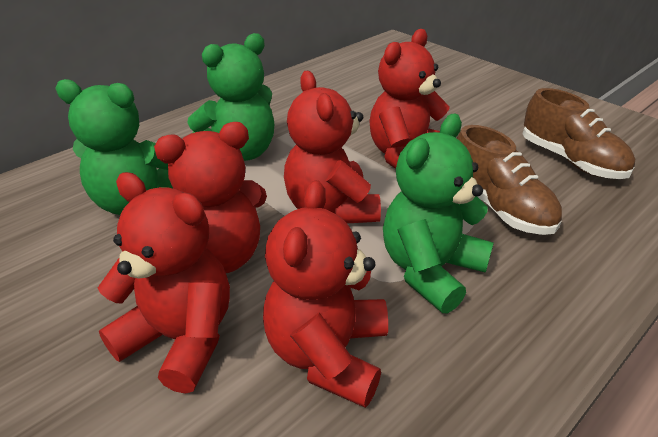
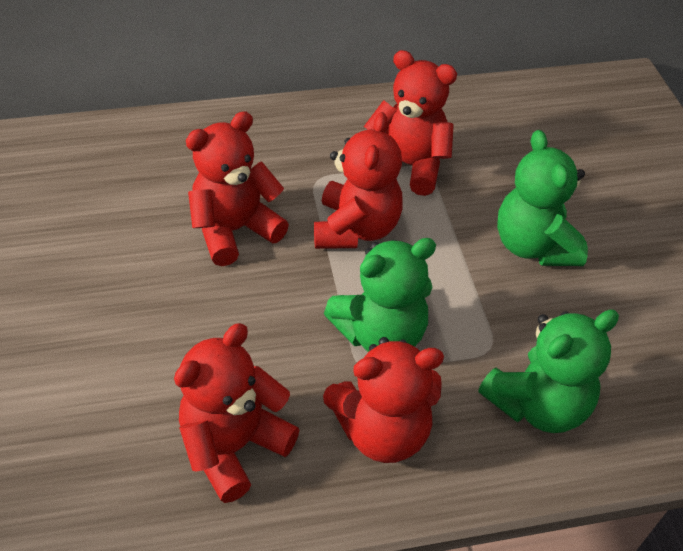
brown shoe: [457,125,562,235] [523,88,635,179] = 2 -> none = 0

